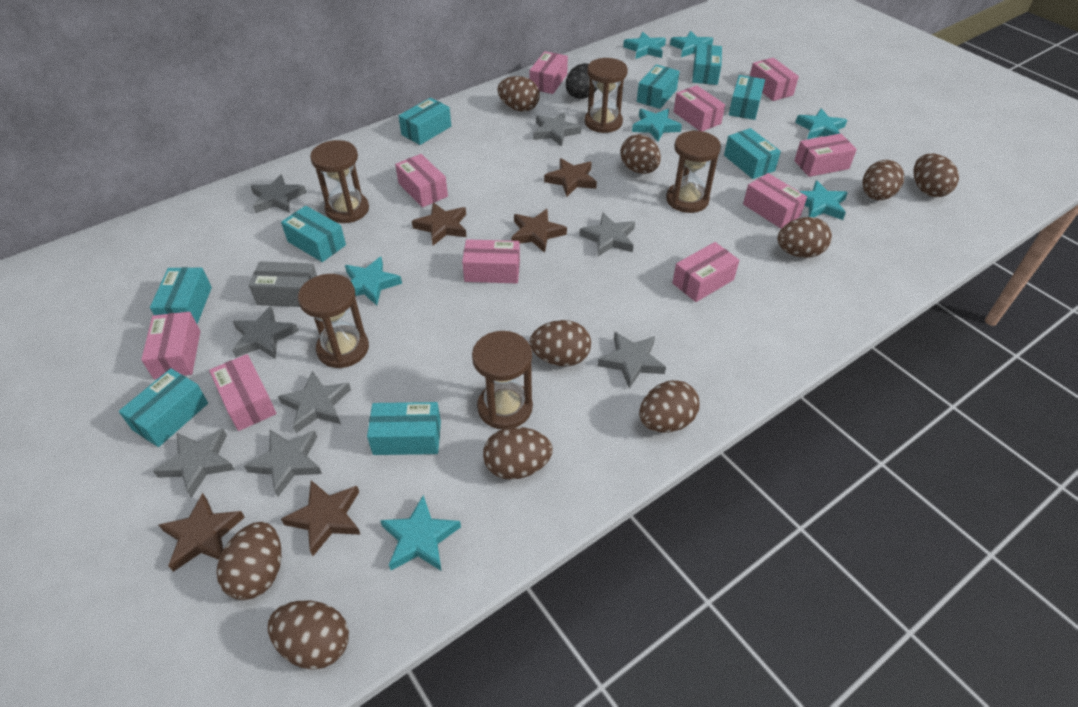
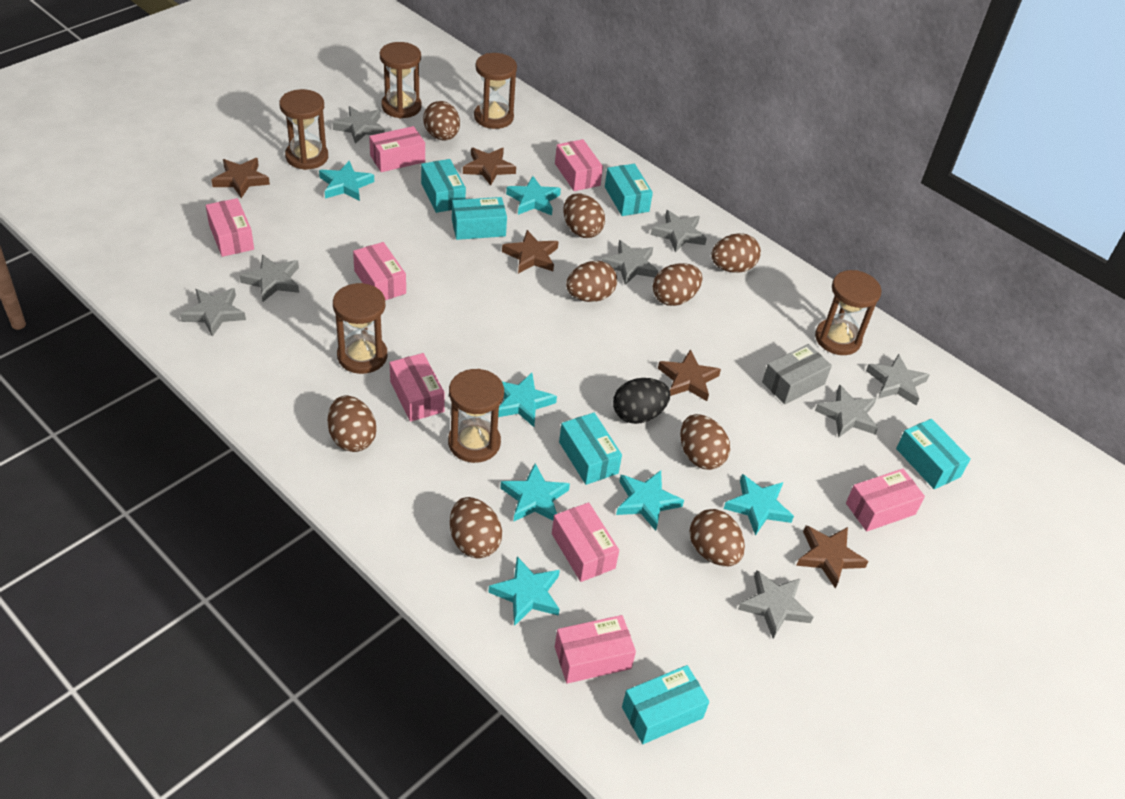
brown egg: [217,522,281,600] [268,600,349,669] [483,427,553,480] [497,76,540,112] [529,320,591,366] [621,134,661,174] [639,380,700,433] [777,217,832,258] [862,160,904,200] [913,153,959,197] = 10 -> [328,395,376,452] [423,101,460,140] [450,497,502,559] [563,193,605,238] [566,261,617,302] [653,263,702,306] [680,414,730,470] [690,509,745,566] [711,233,761,273] = 9
brown hourglass: [298,274,369,368] [310,140,369,223] [472,331,533,429] [585,58,628,133] [666,130,721,213] = 5 -> [279,89,328,170] [333,283,388,374] [380,42,422,118] [448,369,504,463] [474,53,517,129] [815,270,881,355] = 6
pink box: [141,312,200,379] [209,354,277,431] [395,154,448,207] [462,239,520,283] [529,51,568,94] [672,242,739,302] [673,85,725,131] [743,173,807,229] [750,58,799,101] [794,134,857,177] = 10 -> [206,198,254,257] [353,242,406,300] [369,126,425,172] [390,353,445,422] [552,502,619,582] [555,139,603,191] [555,615,636,684] [846,469,925,532] = 8
turquoise box: [119,368,208,447] [150,267,212,324] [281,206,346,262] [367,402,441,455] [398,98,451,145] [637,64,680,109] [692,44,722,85] [724,128,781,179] [729,75,765,120] = 9 -> [421,159,466,213] [452,197,507,240] [559,413,622,485] [605,164,653,216] [622,665,709,744] [896,419,971,489] = 6

